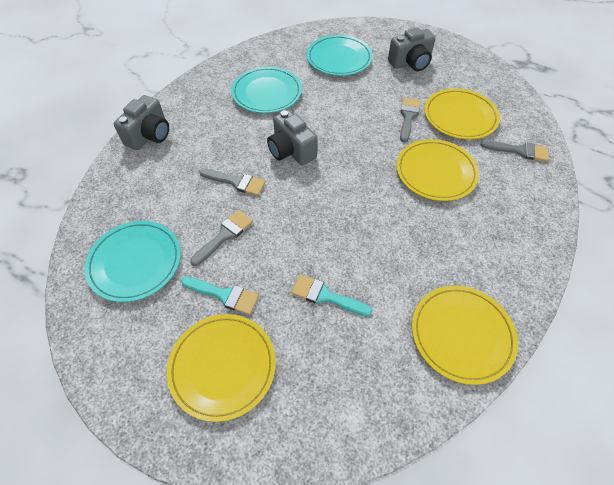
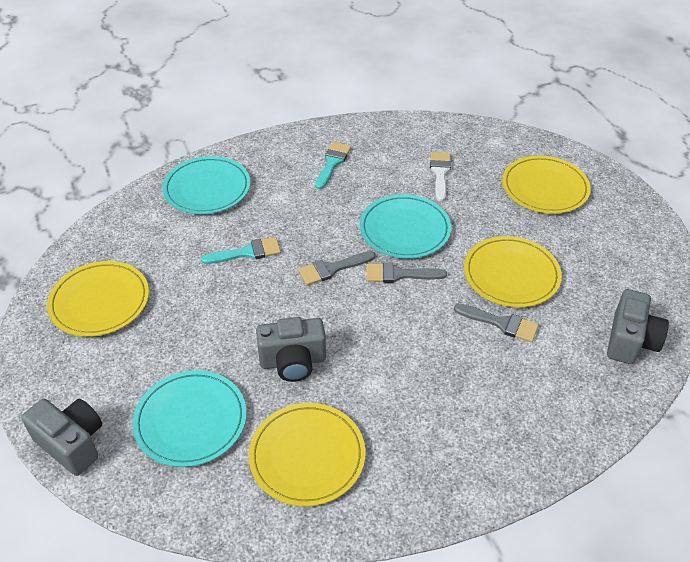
grey brush: [190,210,253,266] [199,168,266,196] [400,98,421,142] [480,140,549,162] = 4 -> [298,251,376,285] [367,262,447,283] [454,304,539,342] = 3
white brush: none = 0 -> [430,152,451,201] = 1

